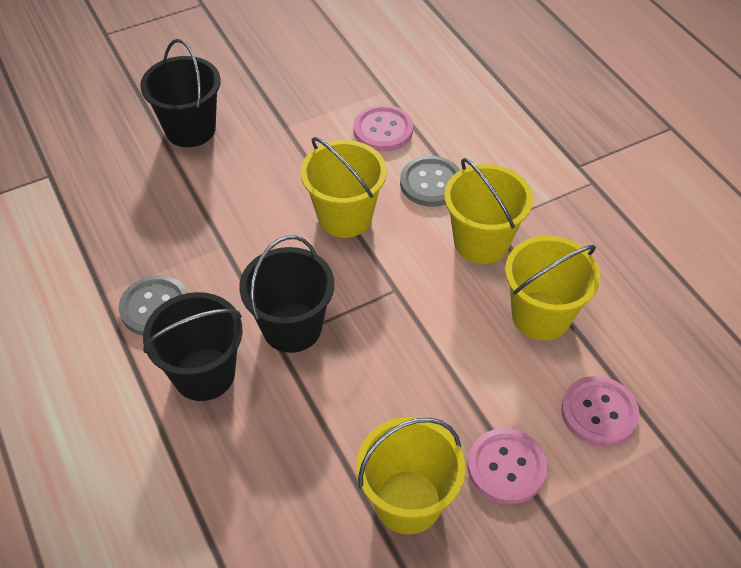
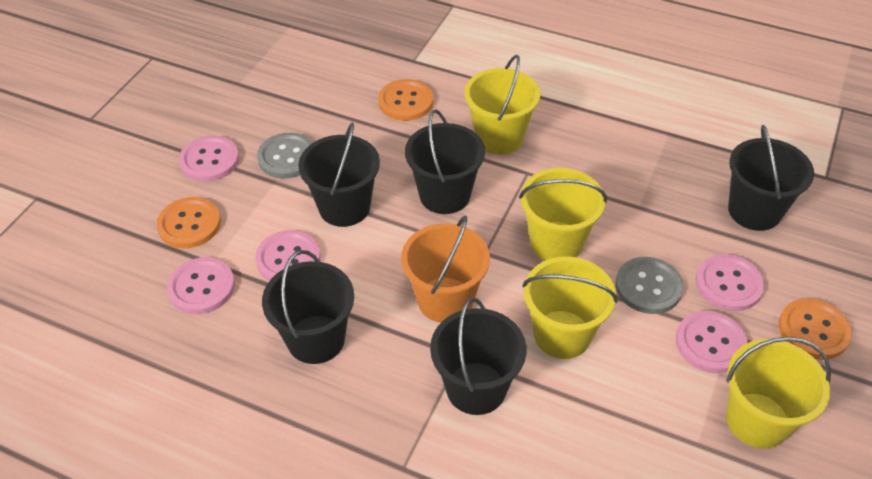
black bucket: [140,39,221,147] [143,292,243,401] [239,235,335,353] = 3 -> [262,250,354,364] [298,123,380,227] [405,110,485,214] [430,298,526,415] [728,125,814,231] = 5
orange bucket: none = 0 -> [401,215,490,323] = 1
orange button: none = 0 -> [157,197,221,249] [378,79,433,121] [778,298,852,360] = 3
pink button: [353,105,413,152] [468,428,547,504] [561,376,639,447] = 3 -> [167,257,235,314] [179,135,239,182] [255,230,321,281] [676,311,748,373] [695,254,765,311] = 5

